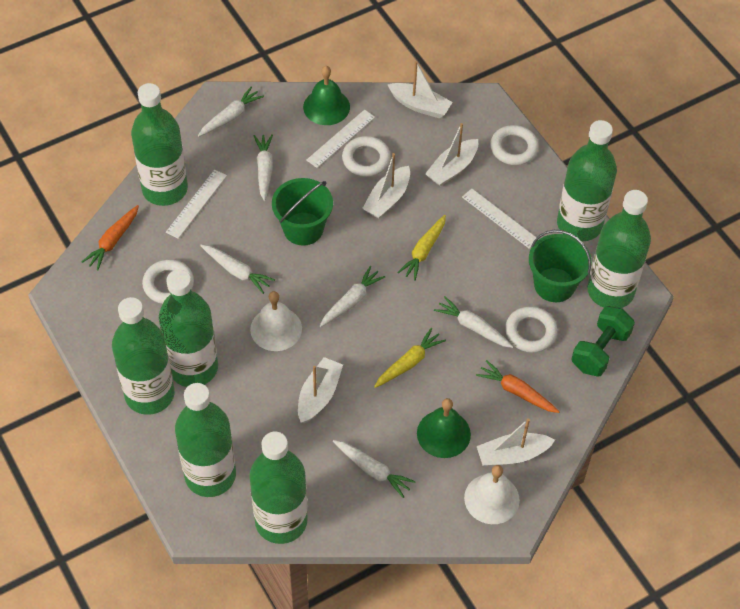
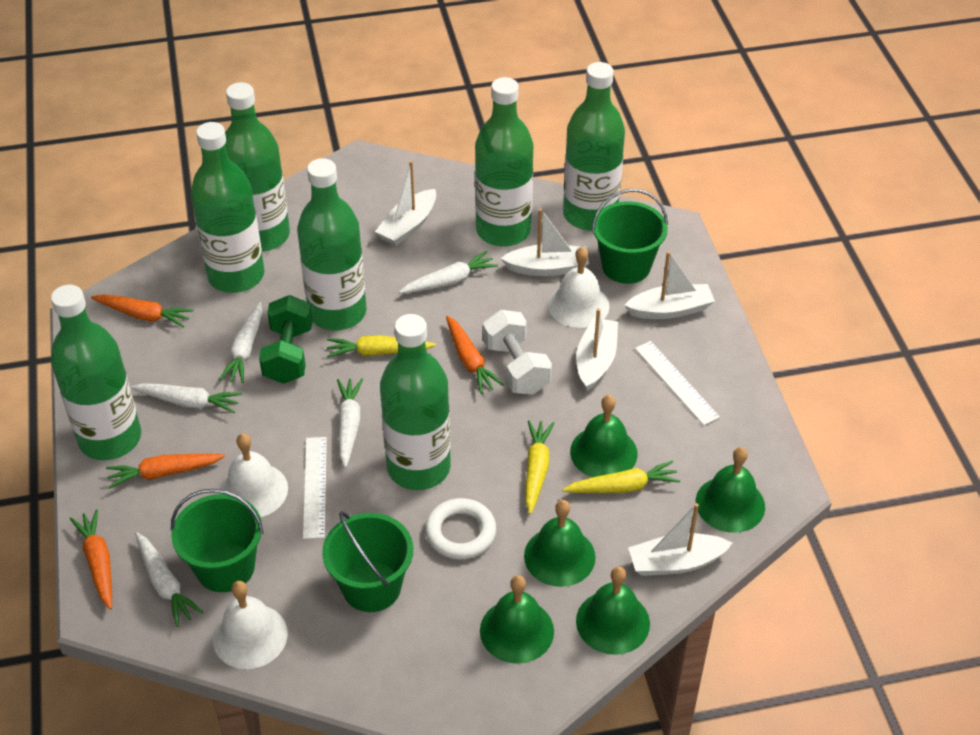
green bell: [303,66,350,125] [417,398,471,458] = 2 -> [480,575,554,664] [524,500,596,587] [570,395,638,477] [576,567,650,655] [696,447,765,533] = 5
green bucket: [272,178,333,245] [529,230,592,302] = 2 -> [171,489,263,592] [322,511,413,612] [592,189,668,284] = 3
orange carrot: [82,205,139,270] [476,360,560,413] = 2 -> [70,509,112,610] [91,294,193,328] [106,454,225,489] [446,316,504,394] = 4
white bell: [250,291,302,351] [464,465,520,524] = 2 -> [213,581,288,669] [219,433,288,517] [548,246,609,328] = 3
white carrot: [198,86,264,137] [200,245,275,294] [254,134,273,201] [320,266,385,327] [333,440,416,498] [434,296,514,348] = 6 -> [131,383,242,413] [135,532,203,627] [218,302,263,383] [337,379,363,468] [399,251,498,294] = 5
white dumbbell: none = 0 -> [483,310,552,395] = 1
white ring: [142,259,194,304] [342,136,391,177] [490,125,538,165] [505,306,557,353] = 4 -> [425,498,497,560] = 1
white ruler: [166,170,227,239] [306,110,375,168] [462,189,539,249] = 3 -> [303,437,327,539] [635,341,720,425] = 2
yellow carrot: [374,328,446,388] [397,215,446,281] = 2 -> [327,335,436,358] [525,420,554,514] [562,461,681,493] = 3

